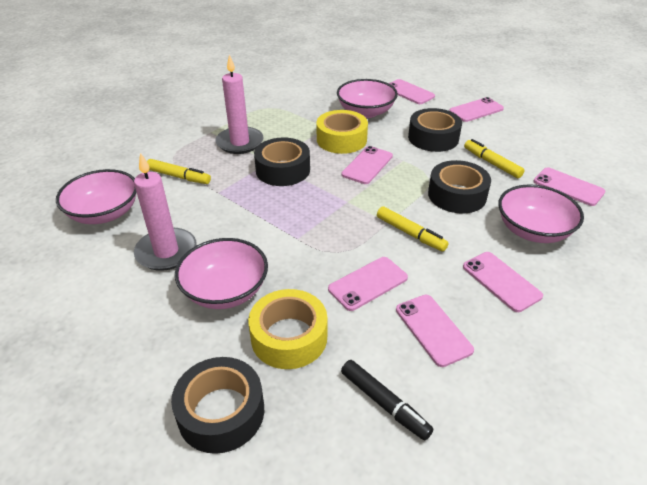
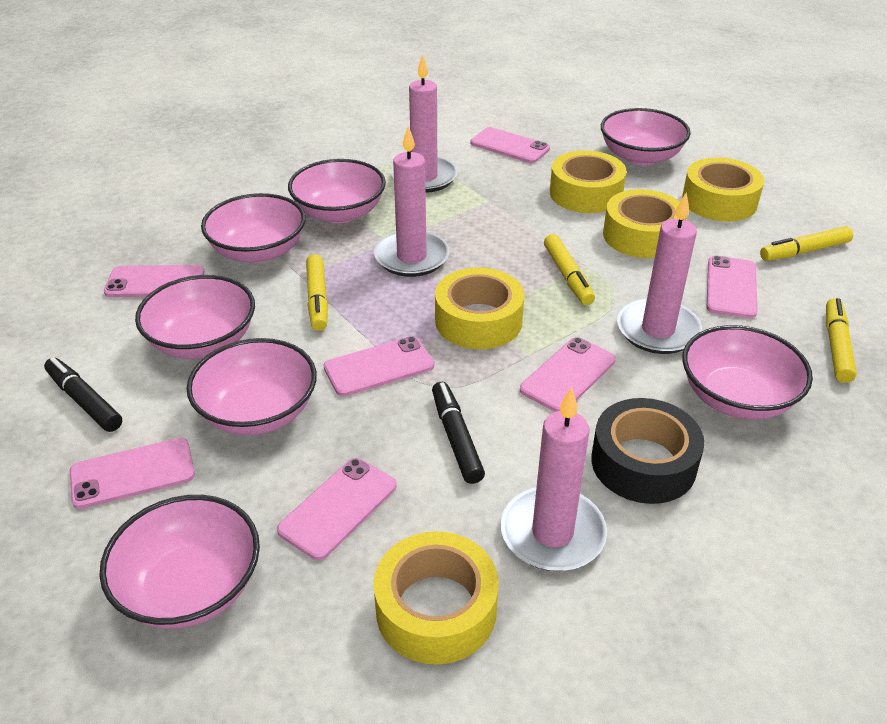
black marker: [341,360,433,440] = 1 -> [44,357,122,432] [432,382,485,484] = 2
black tape: [171,357,264,454] [254,137,310,186] [408,108,462,152] [428,160,491,214] = 4 -> [591,398,704,504] = 1
pink bowl: [56,169,137,224] [175,238,268,309] [337,79,398,118] [498,184,584,243] = 4 -> [99,495,260,629] [135,275,255,359] [187,338,317,435] [201,193,306,263] [288,159,386,223] [601,108,691,166] [682,325,813,420] = 7
pink candle: [134,153,197,271] [215,54,264,154] = 2 -> [374,126,449,277] [391,54,458,193] [501,387,607,571] [617,192,702,354] = 4
yellow marker: [147,159,211,184] [377,206,449,251] [464,139,525,178] = 3 -> [306,254,328,331] [544,234,595,305] [760,226,853,261] [826,298,857,383] = 4
yellow tape: [248,289,327,369] [316,110,368,154] = 2 -> [374,531,499,665] [435,267,525,349] [550,150,626,213] [603,189,686,258] [682,157,764,222] = 5

